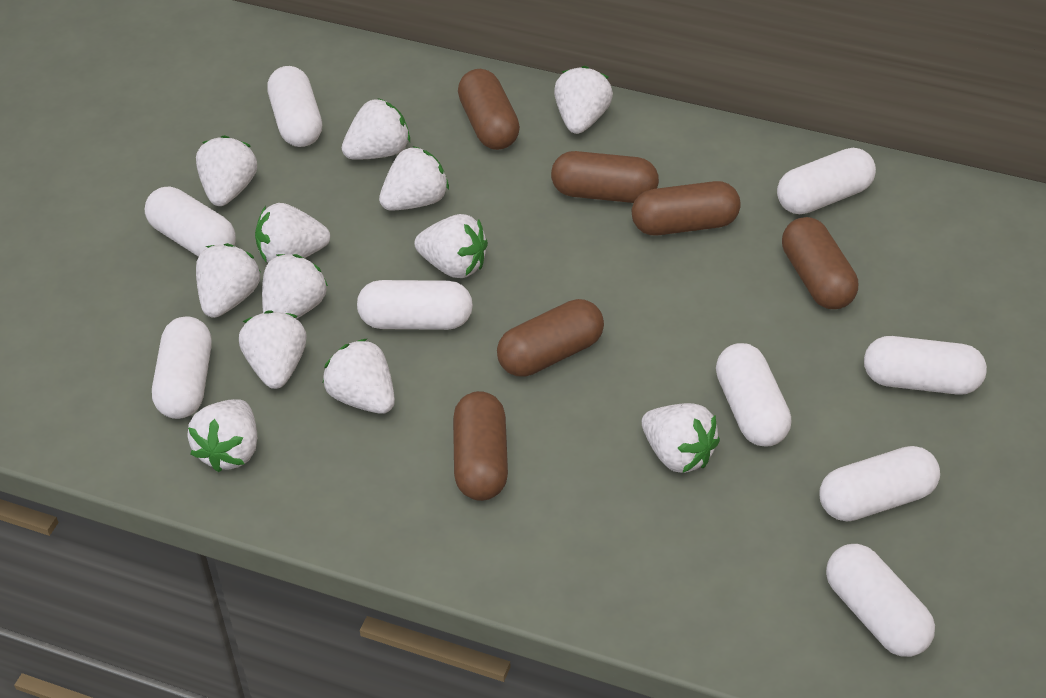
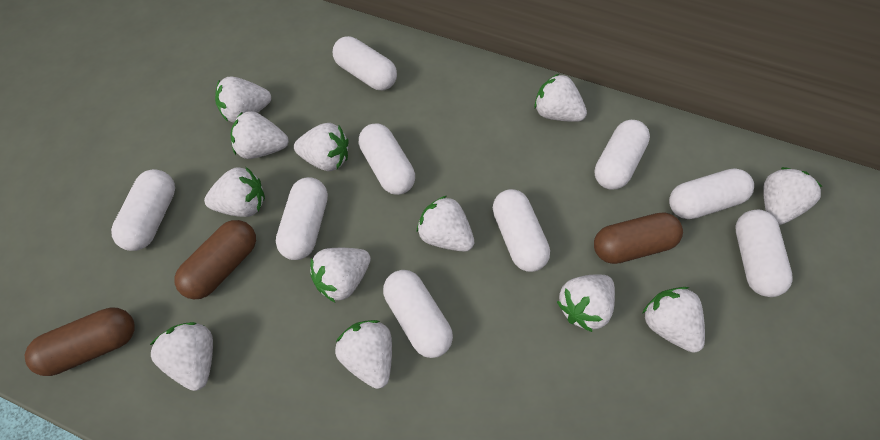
brown capsule: [453,391,508,501] [458,69,520,150] [497,299,604,377] [551,151,659,203] [632,181,741,235] [782,217,858,309] = 6 -> [25,307,134,376] [174,220,256,299] [594,212,683,264] = 3

